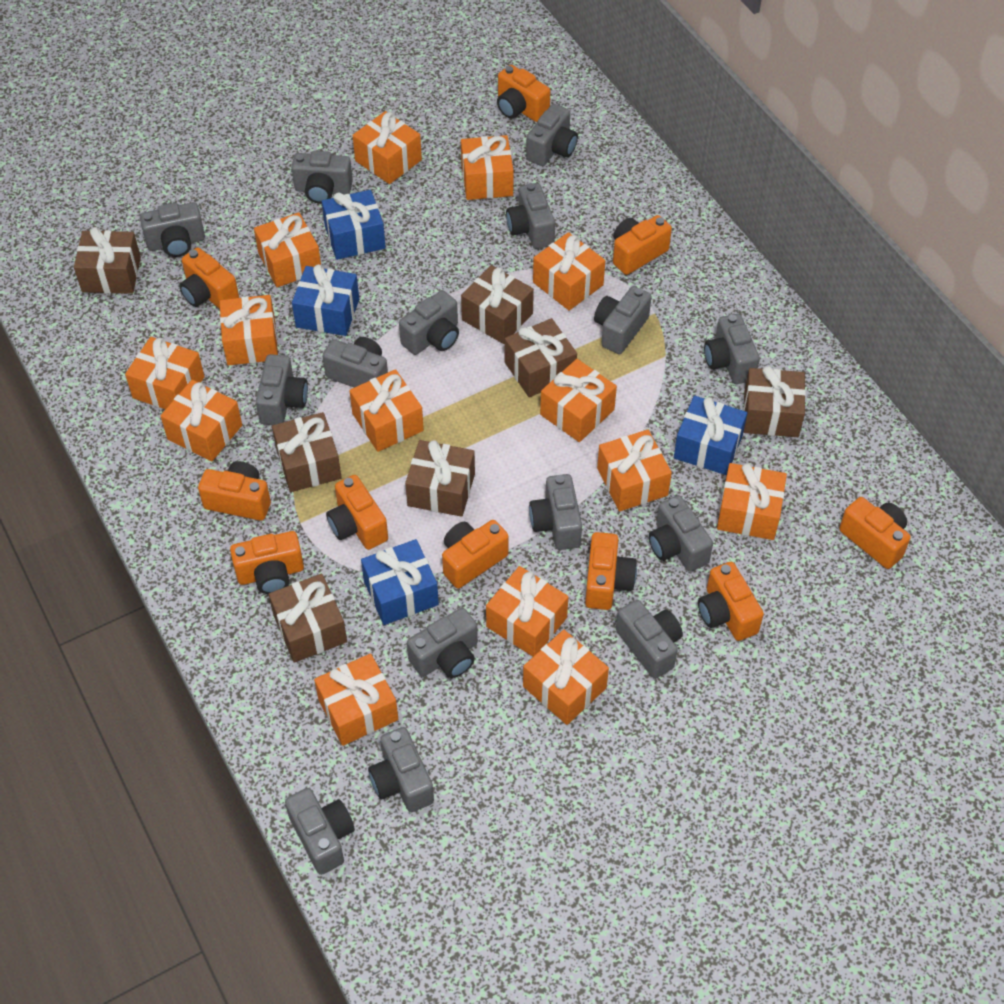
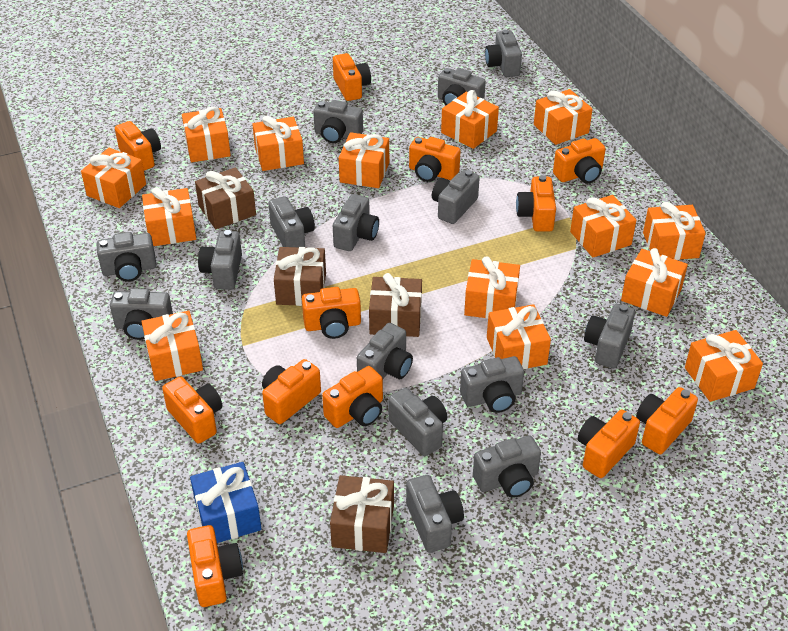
blue gift: [292,264,359,336] [322,190,386,260] [361,539,439,625] [674,396,747,475] = 4 -> [190,462,261,543] = 1
brown gift: [74,227,141,294] [269,574,347,663] [272,412,342,492] [405,440,475,517] [461,265,534,344] [505,318,577,397] [743,366,806,437] = 7 -> [195,167,256,229] [274,247,326,306] [330,475,394,553] [369,273,422,337] = 4
orange camera: [179,247,239,309] [198,461,271,521] [230,531,304,594] [326,475,388,550] [442,520,509,589] [497,65,550,122] [585,532,637,610] [613,215,672,275] [698,562,764,641] [839,497,911,569] = 10 -> [115,121,161,171] [162,376,222,444] [187,525,243,607] [262,359,321,424] [302,287,361,339] [322,366,383,428] [333,53,371,101] [409,137,461,182] [516,175,556,231] [553,138,606,184] [578,410,640,478] [636,387,698,454] = 12

